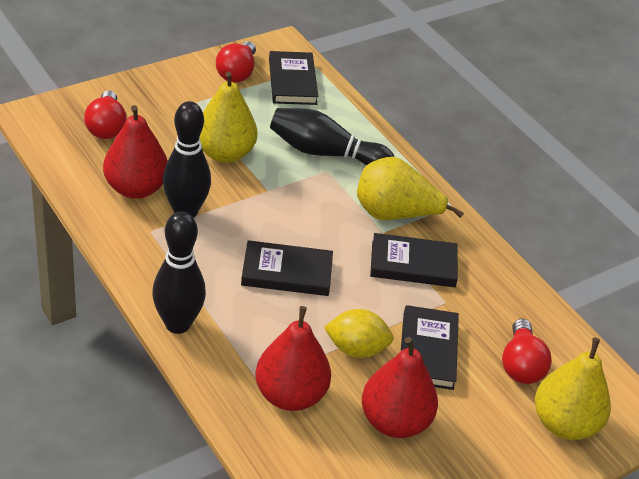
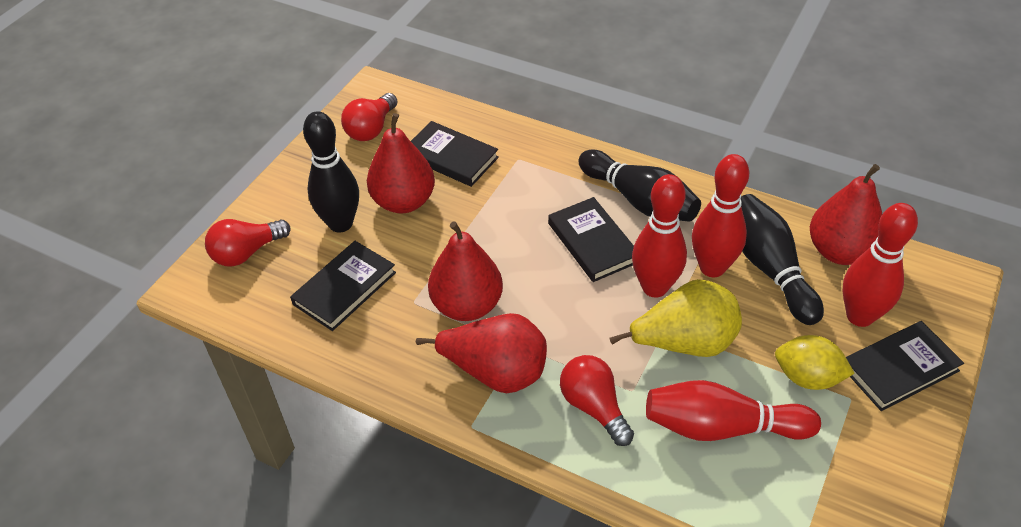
red bowling pin: none = 0 -> [632,174,687,298] [646,380,821,441] [692,154,749,277] [843,203,918,327] = 4
red pear: [103,105,168,199] [256,306,331,411] [362,337,438,438] = 3 -> [367,113,435,214] [416,313,547,393] [428,222,503,321] [810,164,882,265] = 4
yellow pear: [200,72,257,163] [357,157,464,220] [535,338,611,440] = 3 -> [609,279,742,357] = 1

